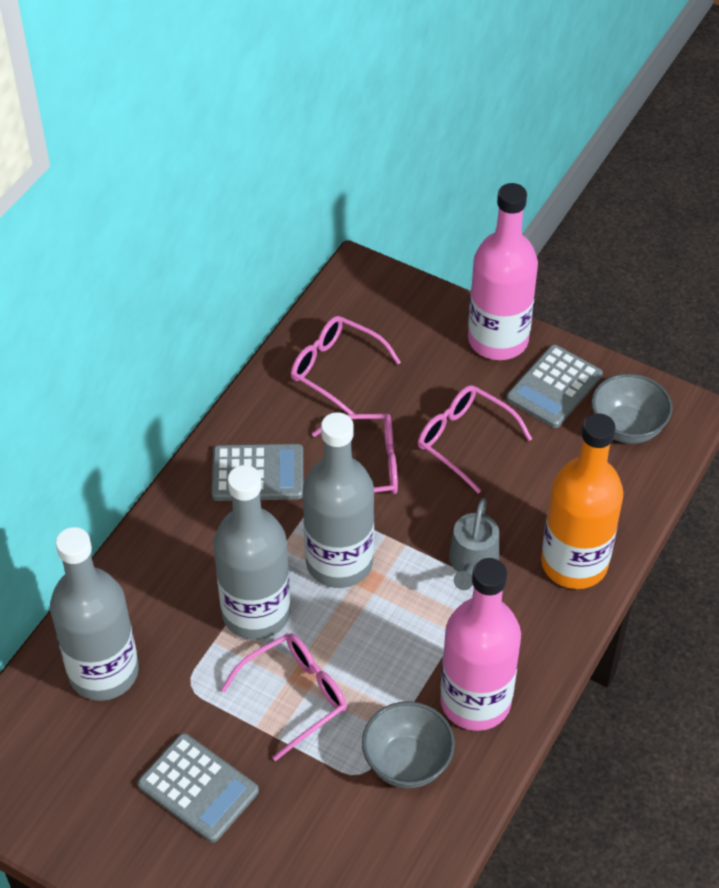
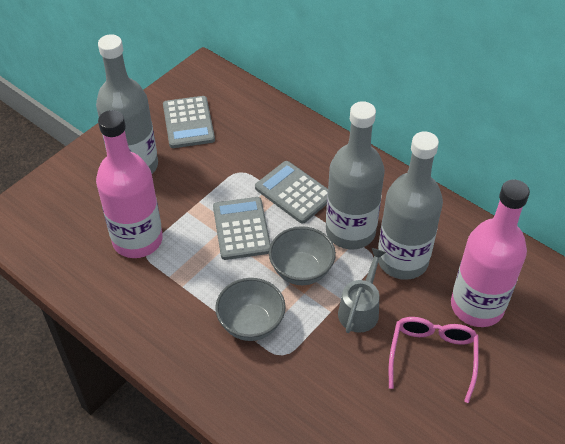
orange bottle: [541,413,623,589] = 1 -> none = 0
pink glasses: [221,633,347,761] [291,316,401,414] [312,414,398,494] [418,385,532,493] = 4 -> [389,317,479,403] = 1

